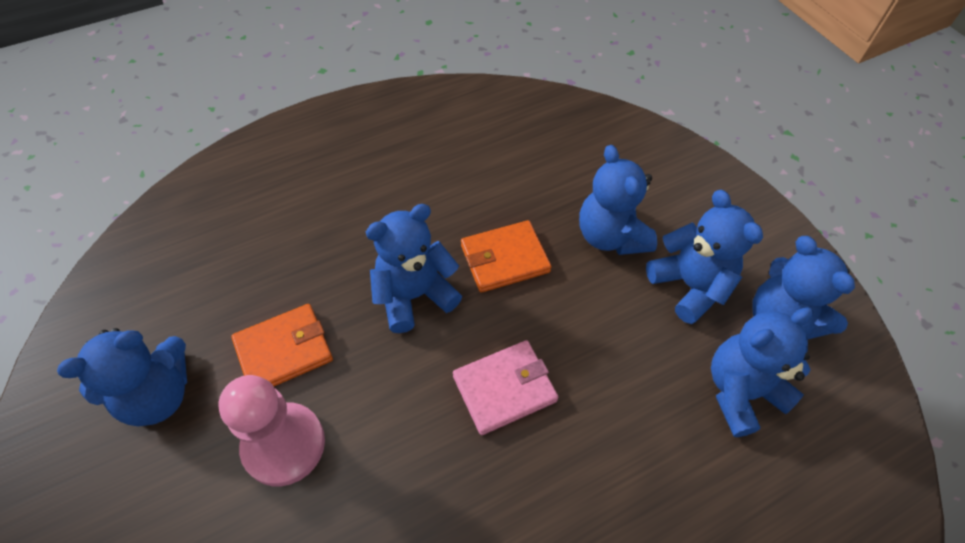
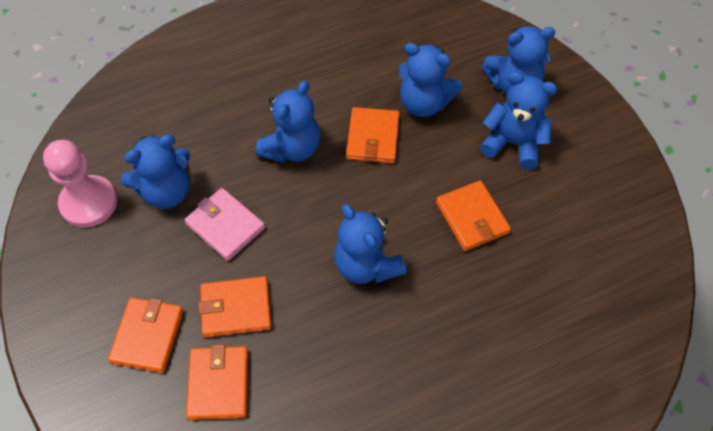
orange wallet: [231,304,333,386] [461,220,551,293] = 2 -> [108,298,183,373] [186,344,248,420] [198,276,271,338] [346,107,400,163] [436,180,511,251] = 5

